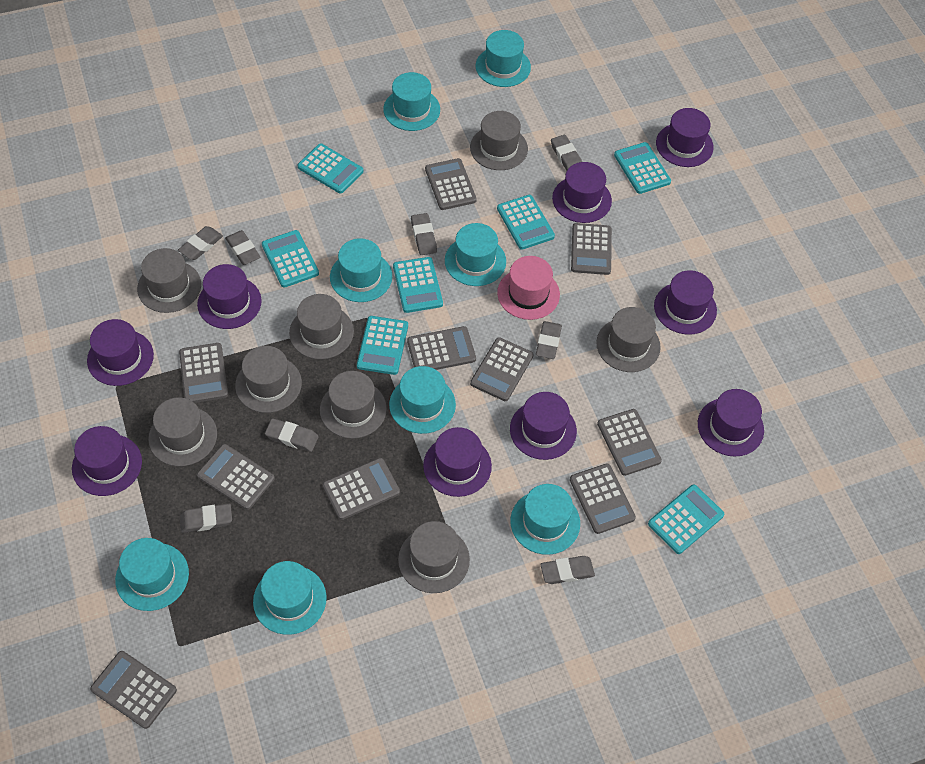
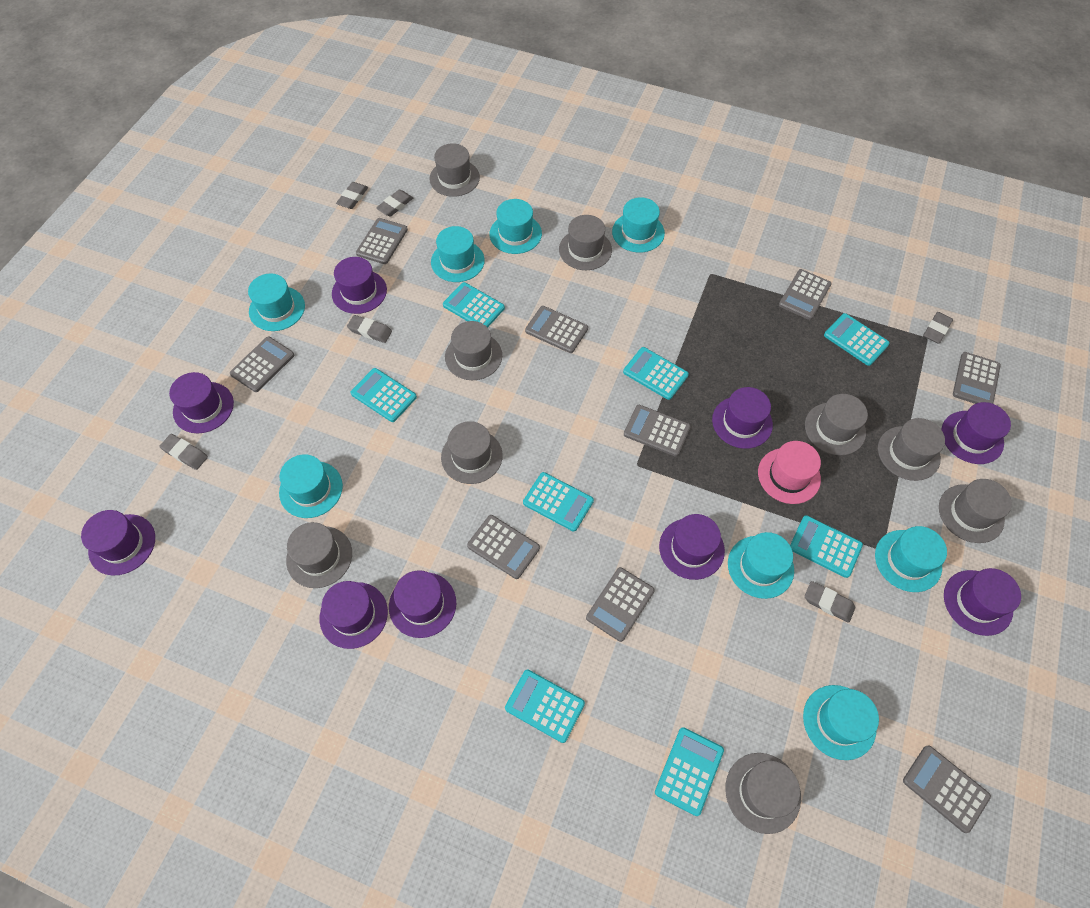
grey calculator: [90,651,177,729] [179,343,228,403] [197,444,275,510] [323,458,400,520] [407,326,476,370] [425,158,477,210] [470,337,534,401] [570,463,636,534] [571,223,612,275] [597,409,662,476] = 10 -> [230,337,294,392] [356,218,408,264] [467,515,540,579] [525,306,588,353] [586,567,655,642] [624,405,691,457] [779,269,832,320] [903,745,991,833] [953,352,1001,404] = 9
grey eraser: [178,226,223,260] [180,504,232,533] [225,230,260,265] [265,418,319,452] [411,213,437,255] [536,321,562,359] [540,556,595,584] [551,135,582,171] = 8 -> [159,434,208,470] [336,182,368,209] [347,315,392,343] [376,190,413,216] [805,581,855,623] [923,312,953,344] = 6
grey hat: [137,248,201,313] [148,397,217,466] [235,346,302,413] [289,294,354,359] [320,371,387,439] [398,521,470,593] [470,111,528,170] [596,307,661,372] = 8 -> [286,522,352,588] [429,143,480,197] [441,421,503,484] [445,321,502,380] [559,215,612,270] [725,753,801,834] [805,394,868,456] [878,418,945,481] [939,479,1012,543] = 9
turquoise calculator: [262,230,319,288] [298,143,363,194] [357,316,408,375] [393,257,443,313] [497,195,555,250] [614,142,671,194] [648,484,724,554] = 7 -> [351,368,417,422] [443,282,505,328] [505,669,585,743] [523,472,594,532] [623,347,689,400] [655,727,724,816] [790,515,863,578] [824,313,890,366] = 8

